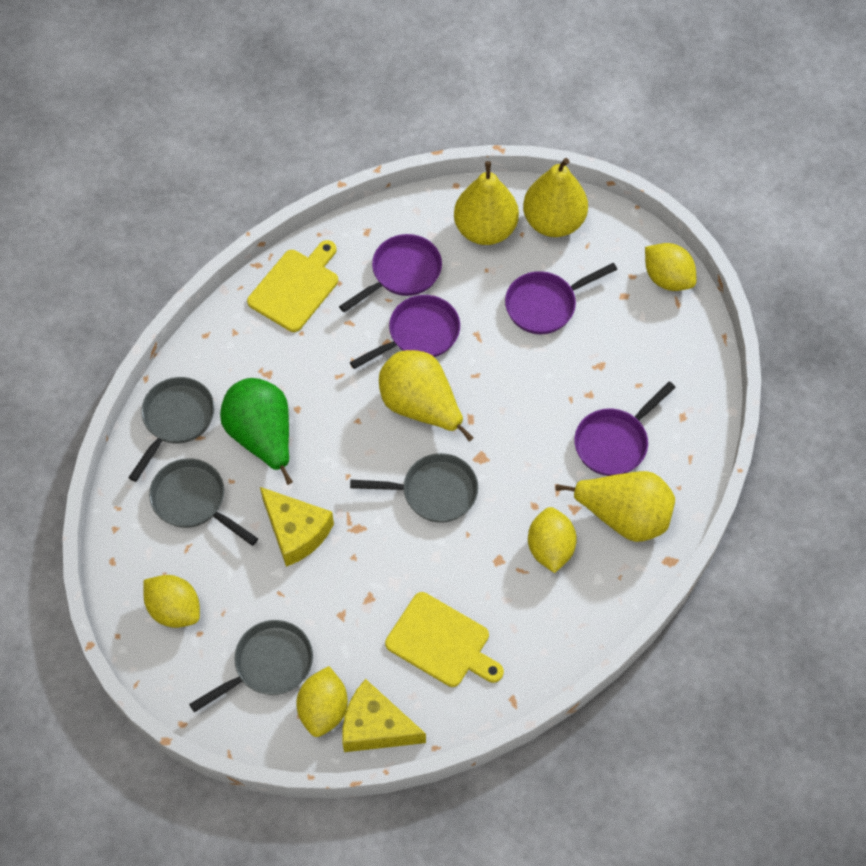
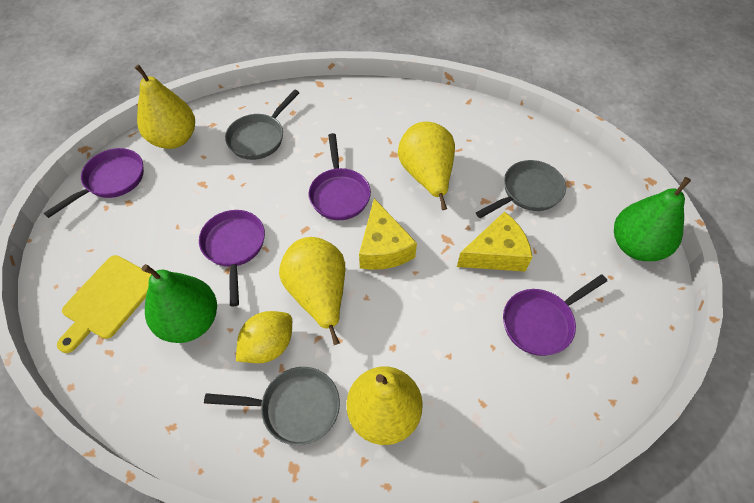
green pear: [220,378,293,485] = 1 -> [142,264,217,343] [614,177,691,261] = 2
grey pan: [128,377,215,482] [149,458,258,546] [189,620,313,712] [350,453,478,523] = 4 -> [204,367,340,445] [225,89,300,160] [476,160,566,218] = 3
yellow cutting board: [247,240,338,332] [385,592,504,687] = 2 -> [57,255,152,353] = 1
yellow lemon: [143,575,200,628] [296,666,348,737] [528,507,577,573] [645,243,696,291] = 4 -> [236,311,292,363] = 1

